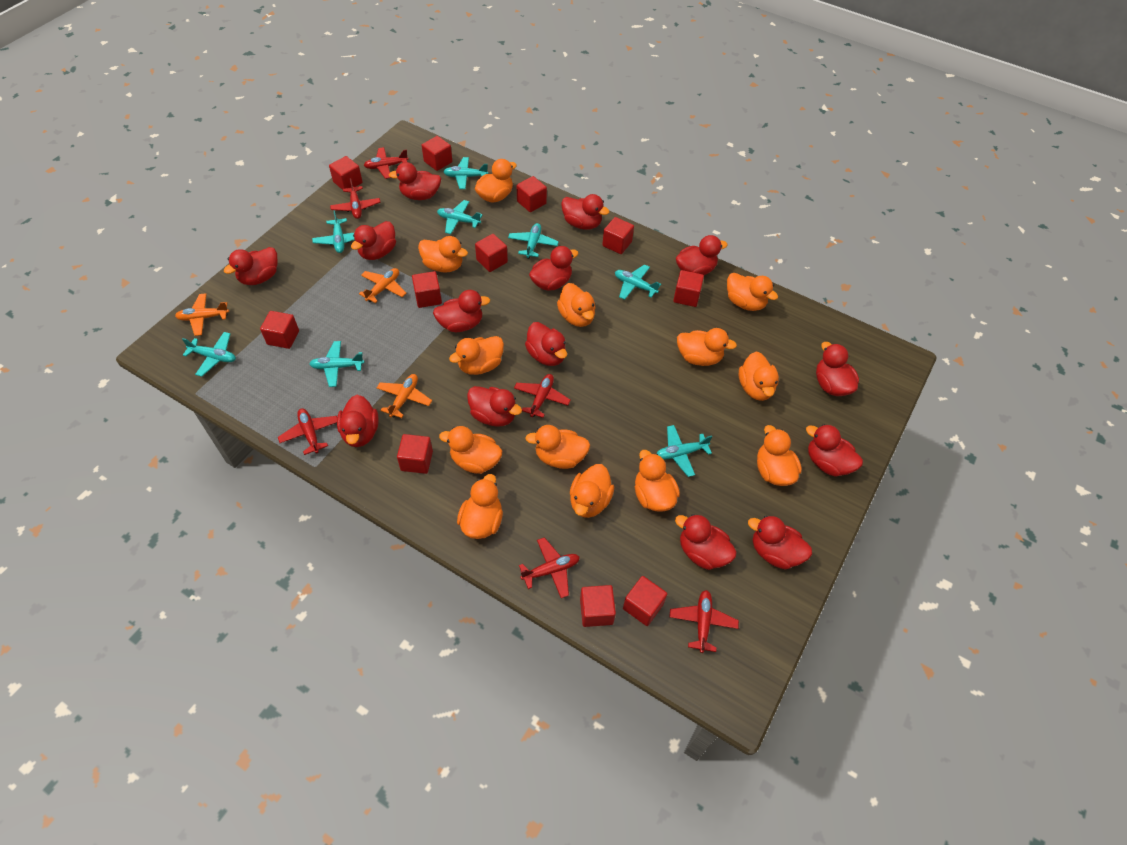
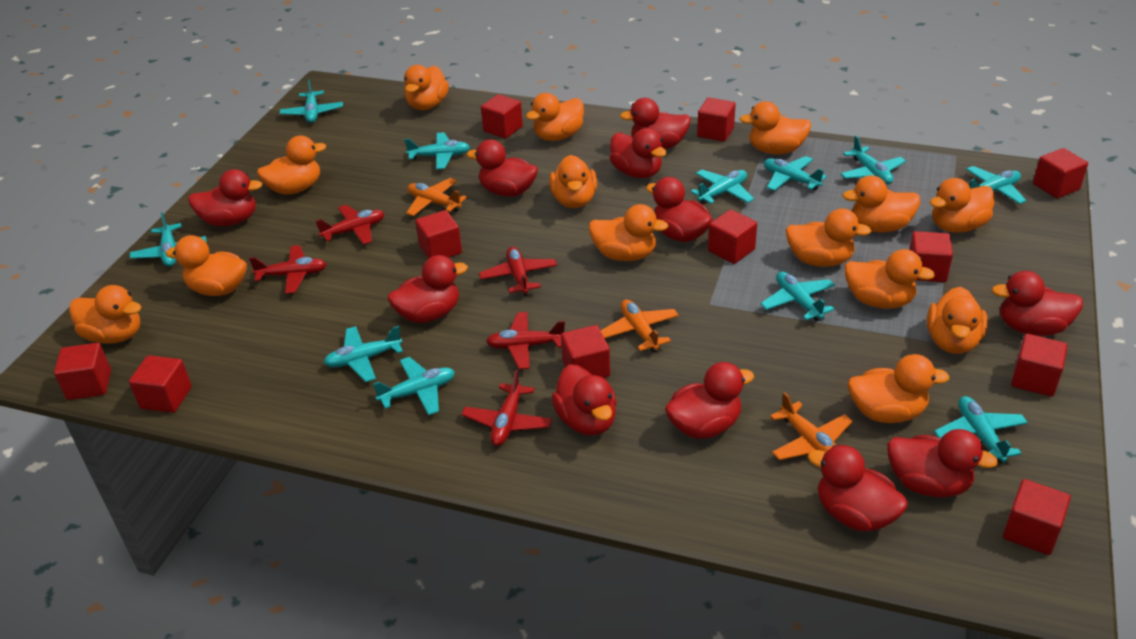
orange duck: [418,236,468,273] [439,426,502,474] [449,336,504,375] [457,474,503,539] [475,159,517,203] [525,425,590,469] [557,283,596,327] [570,464,614,518] [635,450,680,512] [677,328,737,366] [727,273,778,311] [739,351,779,401] [757,425,802,486] = 13 -> [69,285,141,344] [166,235,247,296] [257,135,326,195] [404,65,449,110] [526,93,584,141] [549,155,597,208] [589,204,669,261] [739,101,811,154] [786,208,871,267] [842,175,920,232] [845,249,935,309] [848,354,950,423] [927,287,988,354] [930,178,995,233] = 14
red duck: [224,247,278,285] [337,395,379,447] [351,221,396,260] [389,162,441,200] [433,290,490,332] [467,386,522,427] [525,322,567,366] [529,246,579,291] [561,194,610,230] [675,514,737,570] [676,235,728,275] [748,516,812,570] [806,424,863,477] [816,342,859,396] = 14 -> [188,169,263,226] [388,255,468,323] [467,139,538,197] [551,364,617,436] [610,128,667,178] [620,98,691,149] [646,177,713,242] [665,362,754,439] [808,445,908,532] [887,429,998,497] [991,271,1083,336] = 11
red plane: [278,408,337,455] [330,178,381,219] [364,147,409,179] [514,374,571,418] [519,537,580,598] [669,590,739,653] = 6 -> [249,245,327,294] [316,205,385,245] [461,370,552,446] [479,247,557,296] [486,312,565,369] = 5
turquoise plane: [182,332,236,377] [310,341,364,387] [312,210,355,253] [437,200,483,234] [443,157,488,189] [508,223,559,259] [615,264,661,300] [657,425,712,477] = 8 -> [130,212,207,267] [280,79,343,123] [324,326,403,382] [373,357,455,415] [404,132,470,169] [690,170,754,205] [760,271,835,321] [764,156,827,191] [840,136,906,184] [934,396,1028,463] [966,166,1027,204] = 11

